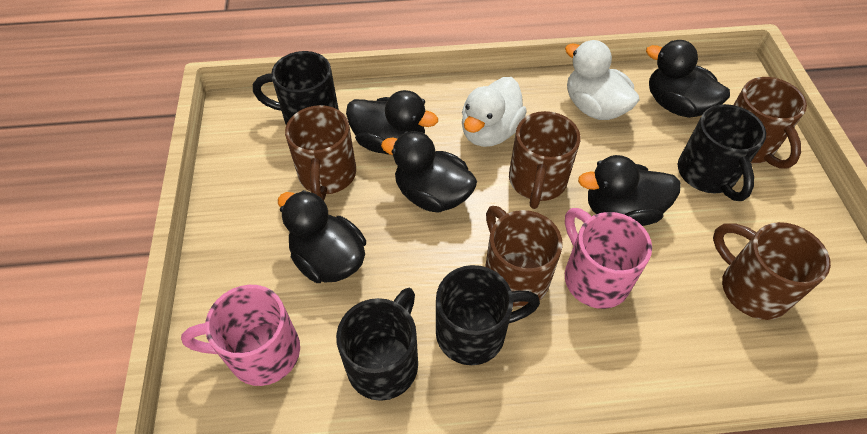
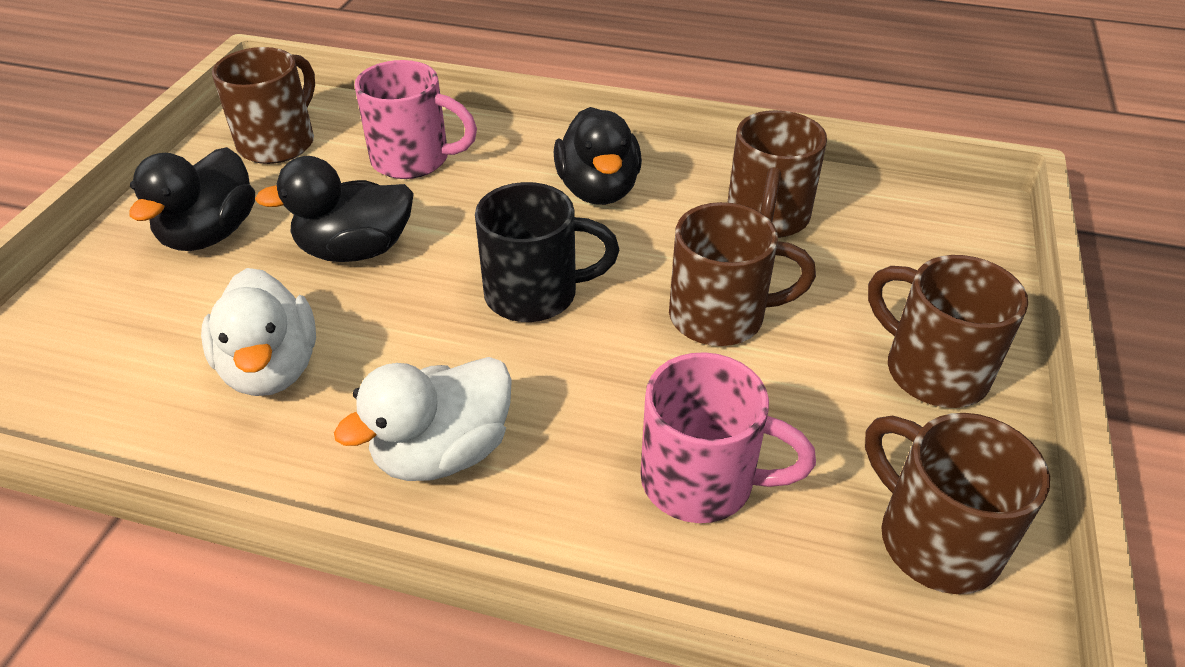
black duck: [278,190,366,283] [346,90,438,155] [381,131,477,213] [578,155,681,226] [646,40,730,118] = 5 -> [130,147,255,251] [255,156,414,262] [554,107,642,205] = 3
black mug: [253,51,339,125] [336,288,418,401] [436,265,540,365] [678,104,766,201] = 4 -> [475,182,619,322] = 1

